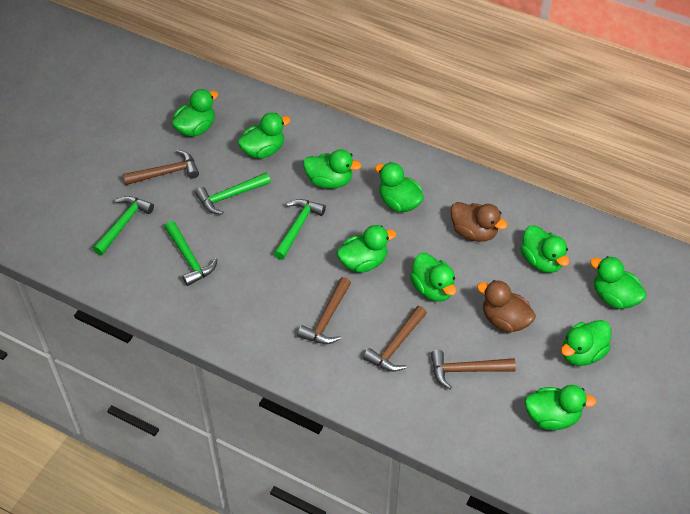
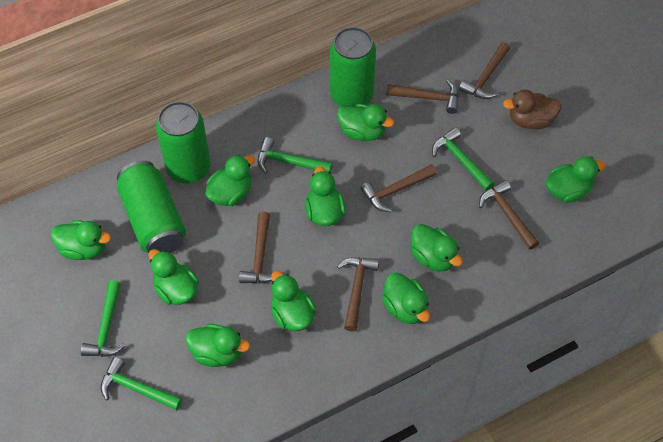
brown duck: [450,202,508,242] [477,280,536,333] = 2 -> [503,89,562,129] = 1
brown hammer: [123,150,199,185] [297,277,351,344] [363,306,427,372] [431,350,516,389] = 4 -> [239,212,281,283] [337,257,379,331] [360,164,437,212] [386,80,459,114] [459,42,510,99] [479,180,539,250] = 6
green can: none = 0 -> [117,161,186,253] [156,101,211,183] [330,27,376,106] = 3

